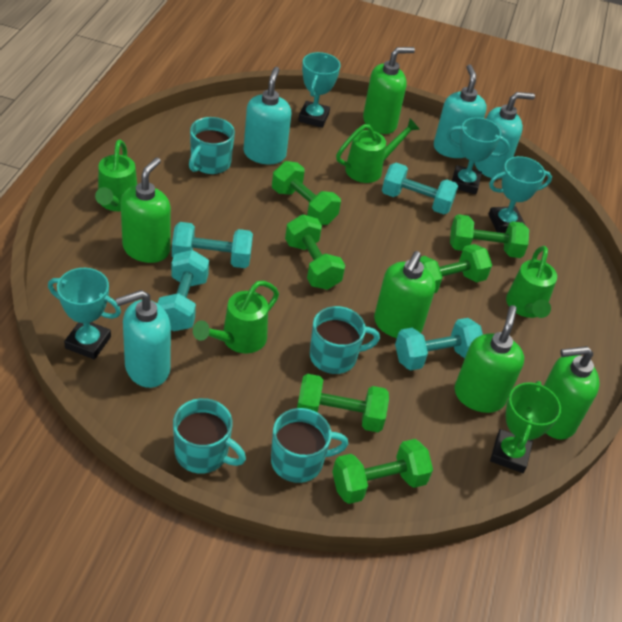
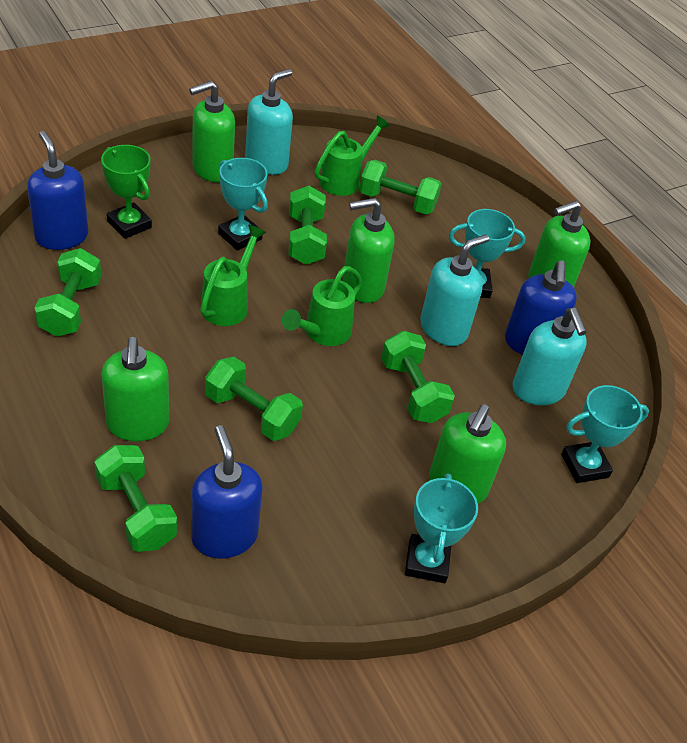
blue soap dispenser: none = 0 -> [27,131,88,250] [191,425,263,558] [505,261,577,355] = 3
green watering can: [95,139,137,211] [193,281,279,354] [336,118,420,183] [506,246,557,318] = 4 -> [200,225,266,326] [282,266,362,346] [315,115,390,196] = 3
turquoise dumbbell: [157,250,209,331] [172,222,253,268] [382,163,458,214] [395,318,483,371] = 4 -> none = 0
turquoise mug: [173,398,246,474] [189,117,235,175] [271,408,348,483] [310,306,380,374] = 4 -> none = 0
turquoise soap dispenser: [115,290,171,388] [243,67,291,164] [434,64,487,158] [474,92,535,179] = 4 -> [245,69,293,175] [420,234,489,346] [512,308,587,405] = 3

